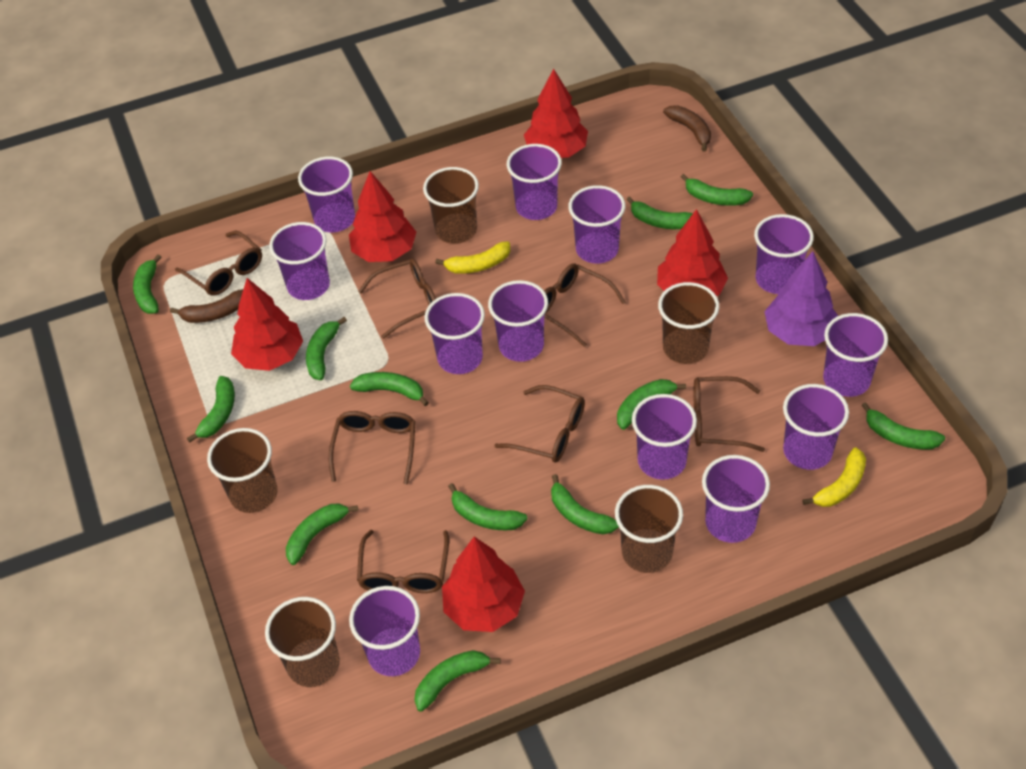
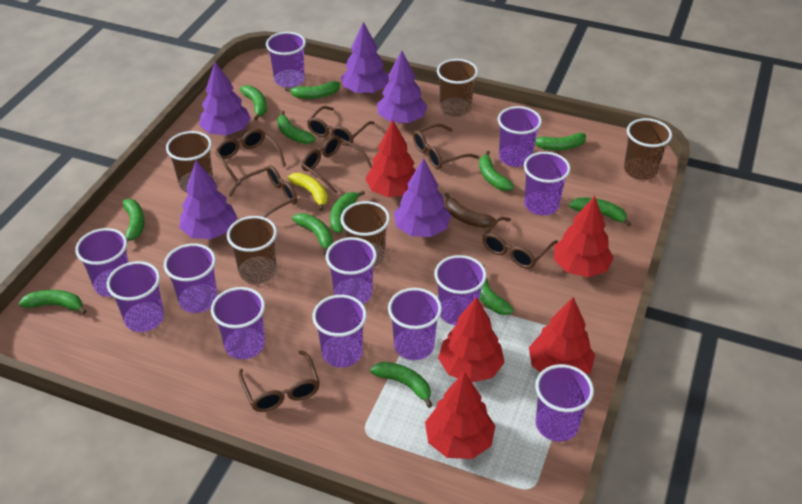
brown banana: [170,289,243,323] [663,105,711,152] = 2 -> [445,193,496,228] = 1
purple tree: [764,251,838,346] = 1 -> [179,160,238,239] [199,62,251,135] [341,22,389,94] [377,50,428,123] [394,158,451,237] = 5
yellow banana: [435,241,510,274] [802,447,866,507] = 2 -> [288,173,328,211] = 1

